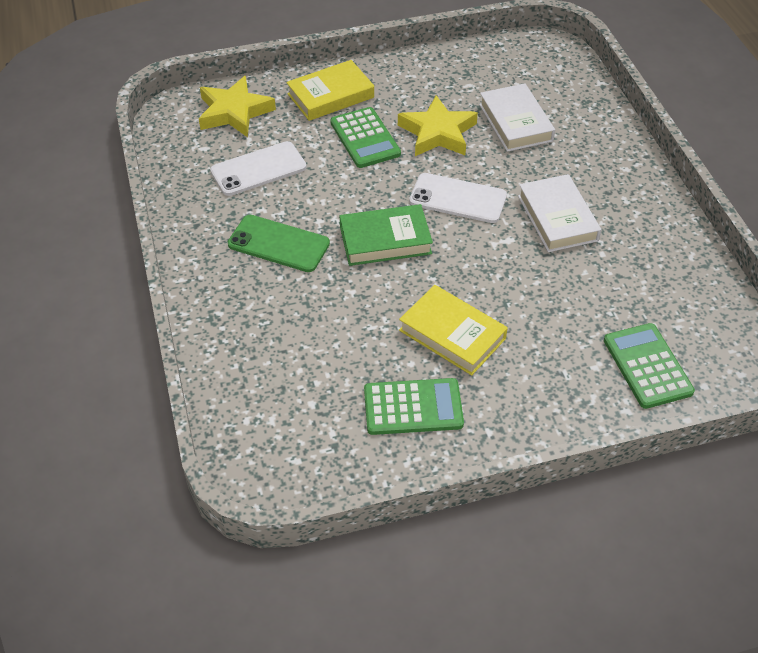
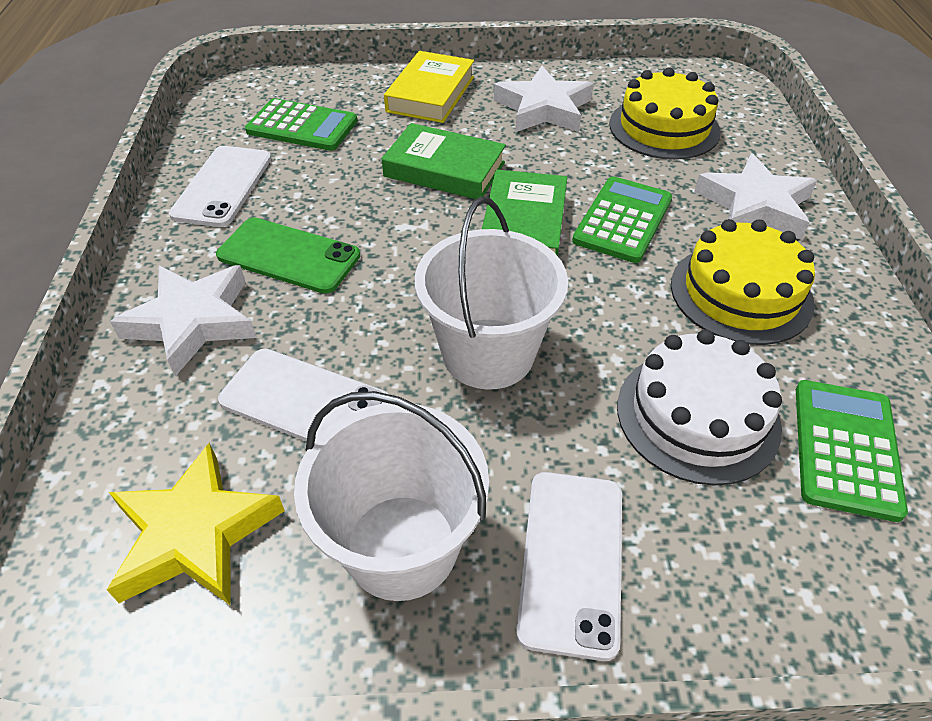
green book: [340,204,433,266] = 1 -> [382,123,506,199] [482,170,567,256] = 2
white book: [479,83,555,152] [518,174,601,252] = 2 -> none = 0
white bucket: none = 0 -> [294,391,489,601] [415,197,568,390] = 2
white cake: none = 0 -> [617,330,782,486] = 1
white phone: [210,141,306,196] [409,173,507,223] = 2 -> [169,146,271,227] [218,349,388,442] [516,472,622,661] = 3
white star: none = 0 -> [110,265,257,377] [494,66,594,132] [694,153,817,240] = 3
yellow book: [286,60,374,121] [399,285,508,375] = 2 -> [384,51,474,123] = 1
yellow cake: none = 0 -> [609,67,721,160] [671,219,815,345] = 2
yellow star: [199,76,276,137] [398,95,478,156] = 2 -> [107,443,285,606] = 1

